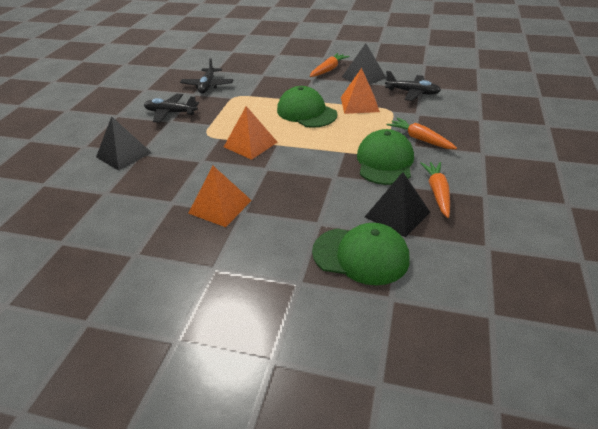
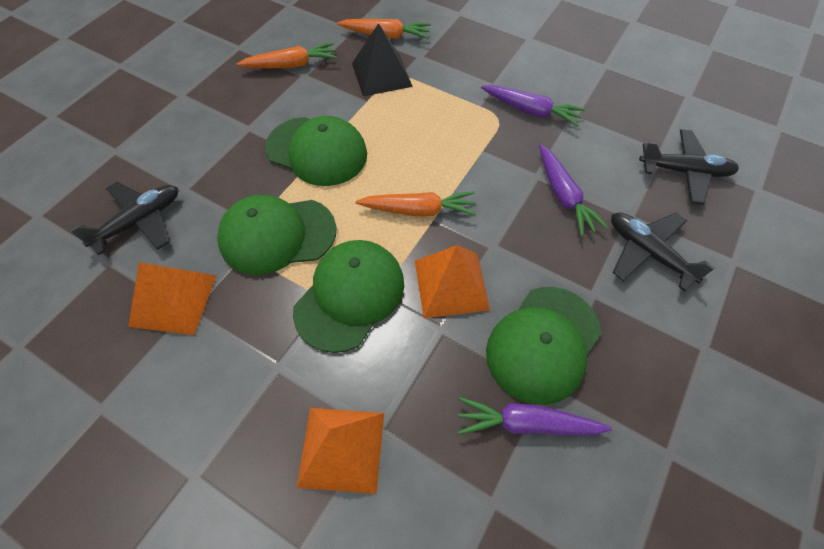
black pyramid: [96,116,152,171] [342,43,386,85] [365,172,430,237] = 3 -> [352,23,413,96] = 1
green cap: [277,86,338,128] [312,223,410,285] [357,129,414,185] = 3 -> [217,195,336,275] [265,116,367,186] [293,240,404,353] [486,287,601,405] = 4
purple carrot: none = 0 -> [458,397,612,435] [481,85,585,127] [539,144,608,236] = 3

